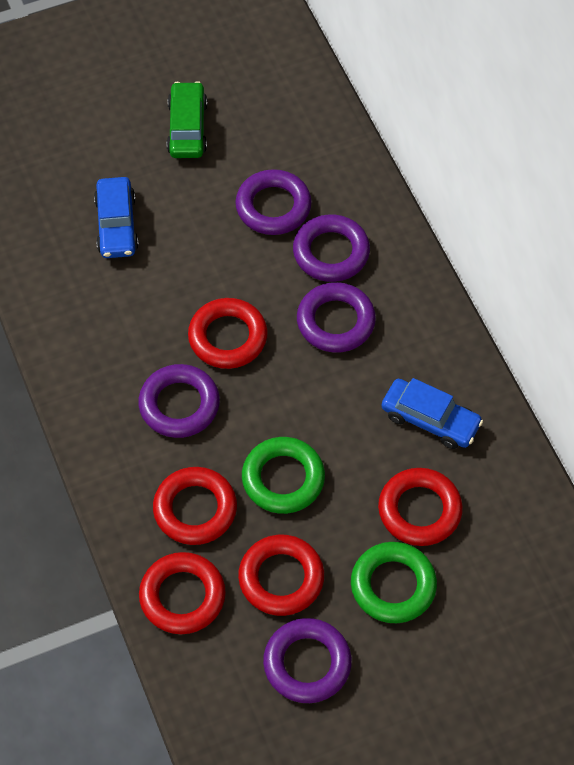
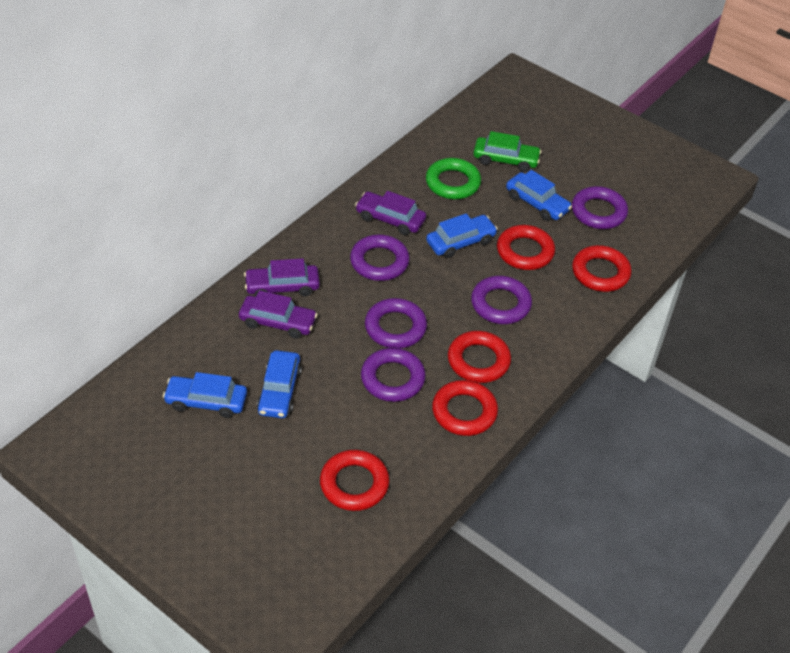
blue car: [94,177,139,258] [382,378,483,449] = 2 -> [163,372,247,418] [257,350,302,418] [426,214,498,258] [506,170,572,221] = 4
green ring: [242,437,325,514] [351,542,437,623] = 2 -> [426,158,481,199] = 1
purple car: none = 0 -> [239,290,318,339] [244,258,320,297] [355,191,426,235] = 3

